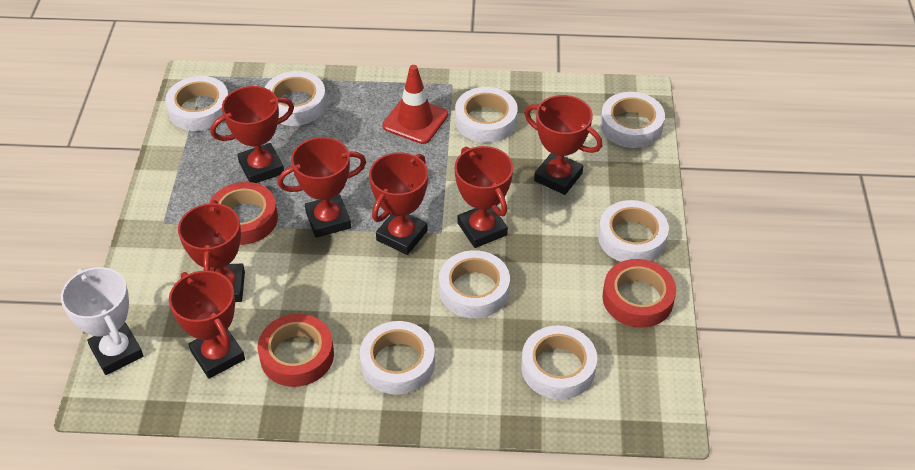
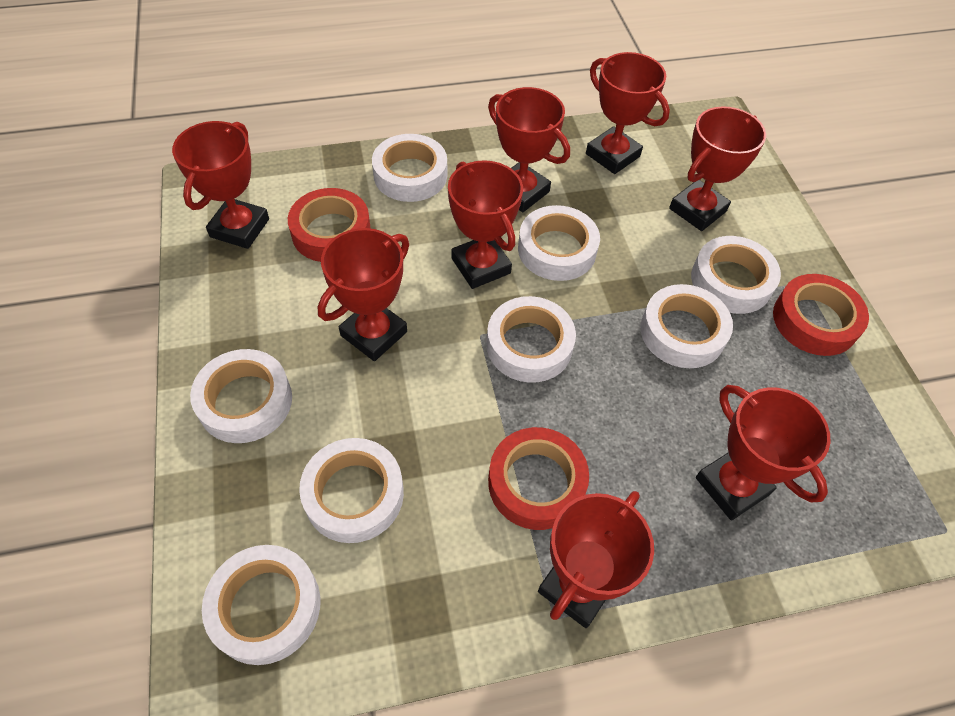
red traffic cone: [382,65,448,144] = 1 -> none = 0
red trophy: [169,270,245,379] [178,200,245,302] [210,86,294,183] [278,137,366,238] [369,152,428,255] [455,146,513,248] [524,95,602,195] = 7 -> [172,121,269,249] [317,228,409,361] [448,160,523,289] [488,87,570,212] [538,491,654,628] [586,52,670,174] [669,106,766,231] [696,385,831,520] = 8
white trophy: [61,267,143,375] = 1 -> none = 0

